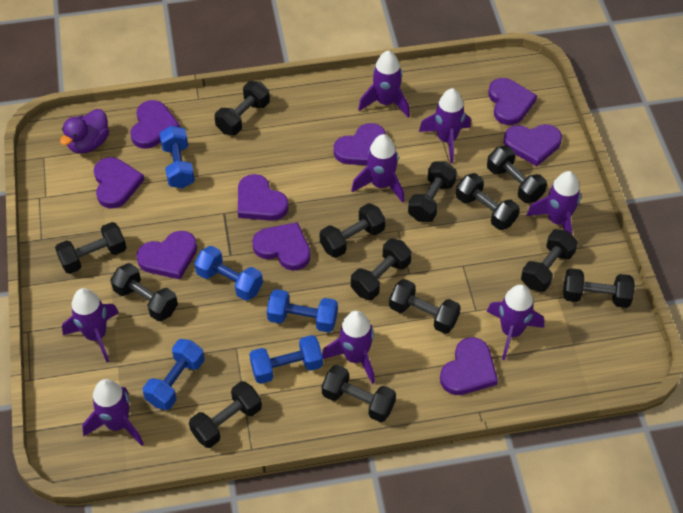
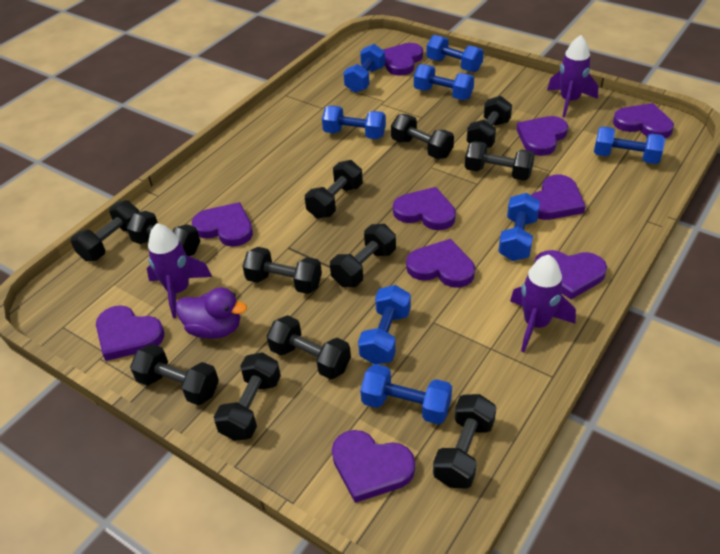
black dumbbell: [55,222,127,274] [110,263,178,321] [189,381,262,448] [215,81,270,135] [320,203,386,258] [322,365,396,422] [351,239,412,300] [389,279,461,334] [408,161,457,222] [456,173,520,230] [487,146,547,203] [521,229,578,292] [563,268,635,308] = 13 -> [71,200,139,261] [126,211,200,256] [130,344,219,405] [214,352,281,441] [242,247,322,294] [267,315,351,380] [305,160,363,218] [330,224,396,287] [391,114,454,159] [433,394,496,489] [465,141,535,181] [467,96,512,148] = 12
blue dumbbell: [143,339,205,410] [159,126,195,189] [194,246,263,301] [249,335,323,384] [267,289,338,332] = 5 -> [322,105,386,139] [343,44,385,93] [358,285,411,364] [360,364,452,424] [414,64,474,100] [427,35,484,72] [498,193,540,261] [594,126,665,164] = 8
purple heart: [94,157,144,208] [131,100,180,149] [136,231,197,279] [238,174,289,221] [252,222,311,271] [334,123,386,165] [440,337,498,395] [488,78,537,125] [504,124,562,166] = 9 -> [96,305,165,361] [192,202,253,247] [332,430,415,503] [383,43,423,76] [393,187,456,230] [406,239,475,288] [516,116,568,156] [531,175,586,220] [534,250,607,299] [613,103,674,138] = 10
purple rocket: [62,288,119,363] [82,379,144,446] [322,311,375,384] [351,134,405,203] [358,50,410,118] [419,88,471,163] [487,285,544,360] [526,171,581,234] = 8 -> [147,223,212,318] [510,255,576,352] [547,35,598,118] = 3

